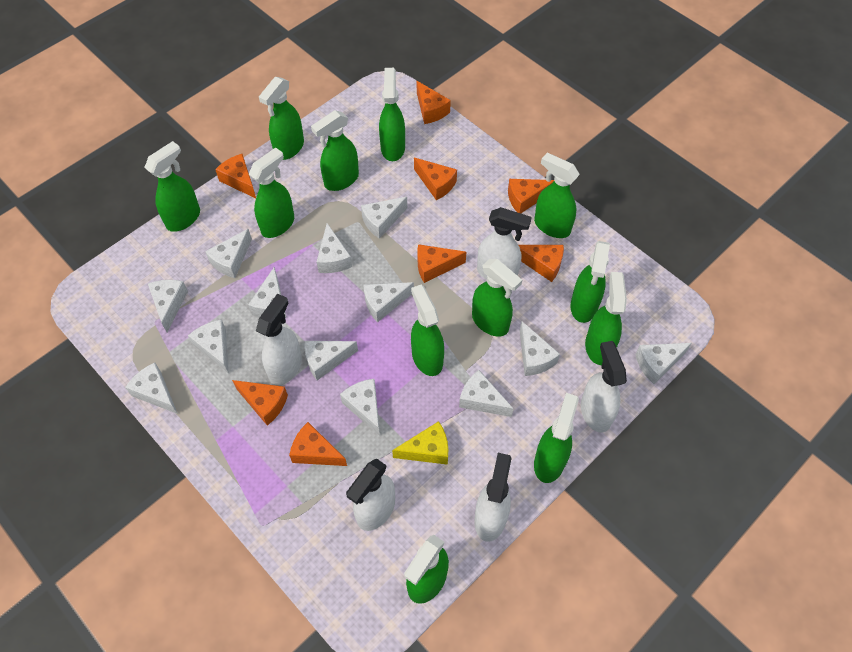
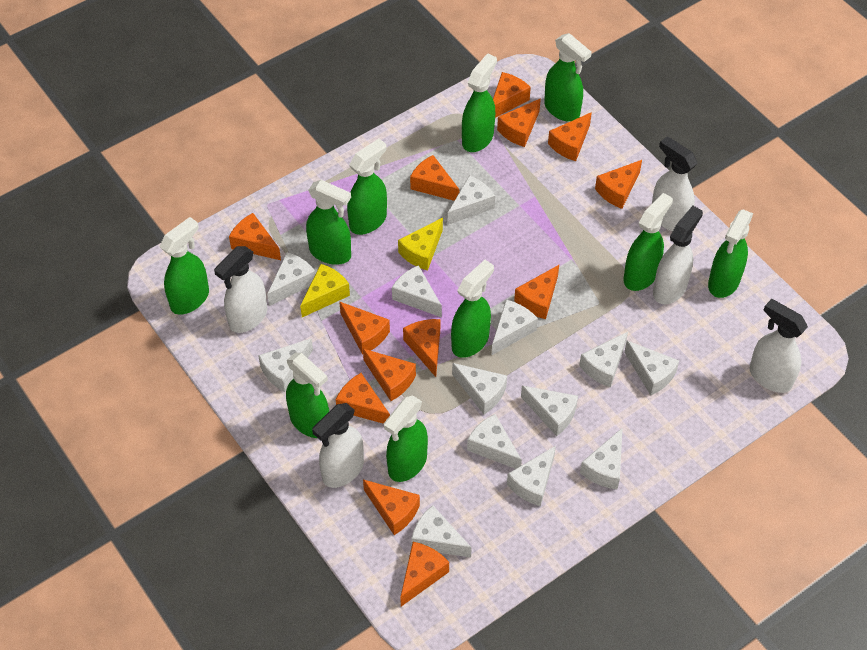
green spray bottle: [144,141,200,232] [249,148,294,238] [259,77,304,160] [311,110,359,191] [379,68,405,161] [404,535,449,604] [411,284,444,376] [472,259,522,337] [534,153,580,238] [534,393,579,483] [570,241,610,323] [585,272,627,365] = 12 -> [159,217,209,315] [286,353,329,438] [306,180,351,265] [347,138,387,235] [384,395,428,482] [451,260,494,358] [462,53,497,152] [544,33,592,122] [624,193,673,291] [708,209,753,298] = 10
orange cheese: [215,154,256,198] [232,380,288,426] [289,422,347,466] [414,158,457,200] [417,81,451,124] [417,244,466,283] [508,179,554,213] [519,245,564,282] = 8 -> [229,213,281,260] [336,373,390,424] [339,302,390,355] [363,349,416,401] [363,480,420,535] [400,542,449,606] [403,319,440,377] [410,155,459,201] [493,72,531,118] [497,98,541,147] [514,265,559,319] [548,112,592,161] [595,160,642,209] = 13
yellow cheese: [392,421,448,465] = 1 -> [300,264,350,317] [398,218,443,271] = 2

